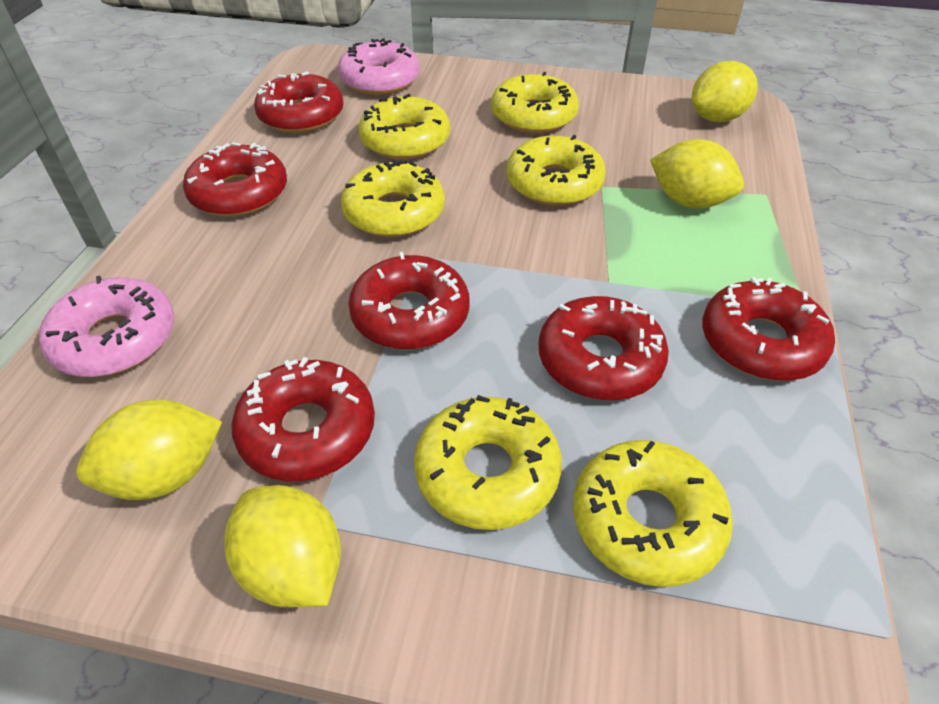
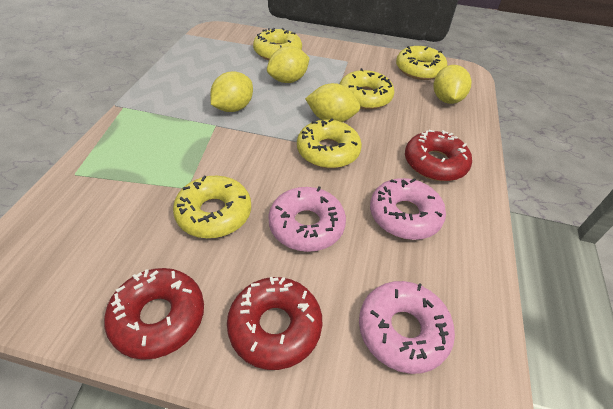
pink donut: [39,276,174,377] [338,38,420,95] = 2 -> [268,186,346,252] [359,281,455,374] [370,178,446,240] = 3
red donut: [183,142,287,217] [231,357,375,482] [254,71,344,133] [349,252,469,350] [539,296,669,400] [702,277,835,381] = 6 -> [104,268,204,360] [227,277,322,370] [405,130,472,181] = 3
yellow donut: [341,160,445,237] [359,94,450,160] [414,395,562,530] [491,72,579,133] [507,135,606,206] [573,440,733,587] = 6 -> [173,176,251,238] [253,28,302,60] [297,119,362,168] [340,68,394,109] [396,46,447,80] = 5

